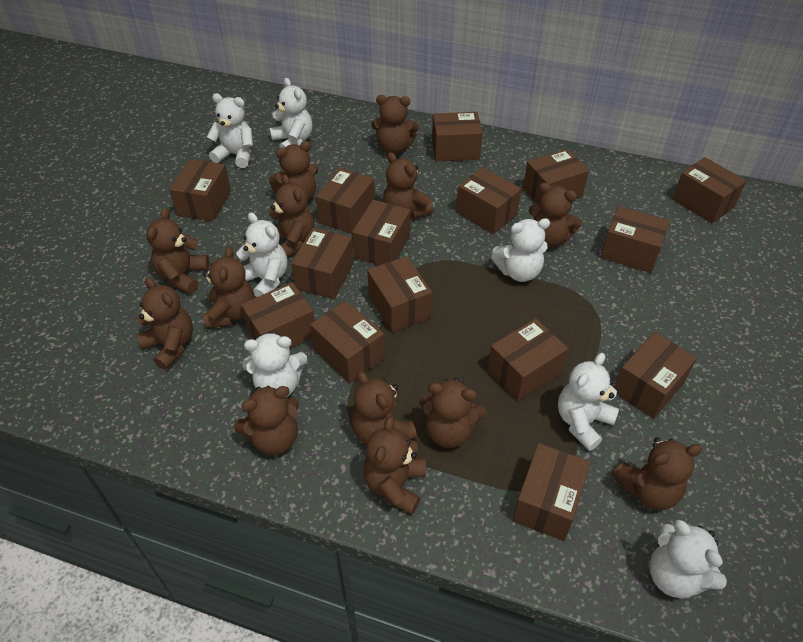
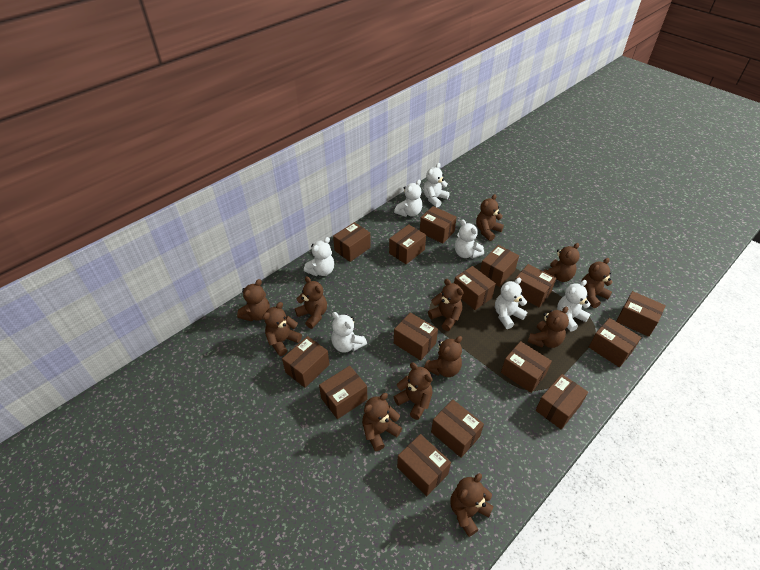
brown teddy bear: [136,277,193,370] [146,208,209,294] [203,246,255,329] [234,386,299,455] [269,141,318,201] [269,174,314,258] [352,371,417,444] [363,416,426,515] [371,95,419,154] [383,152,434,219] [419,378,487,448] [529,183,582,248] [612,437,702,510] = 13 -> [237,279,270,322] [263,302,302,356] [295,276,327,329] [362,393,402,451] [394,363,433,420] [424,336,462,377] [428,279,464,331] [450,473,494,537] [476,194,504,241] [528,306,569,348] [544,243,580,282] [581,258,612,308] = 12

